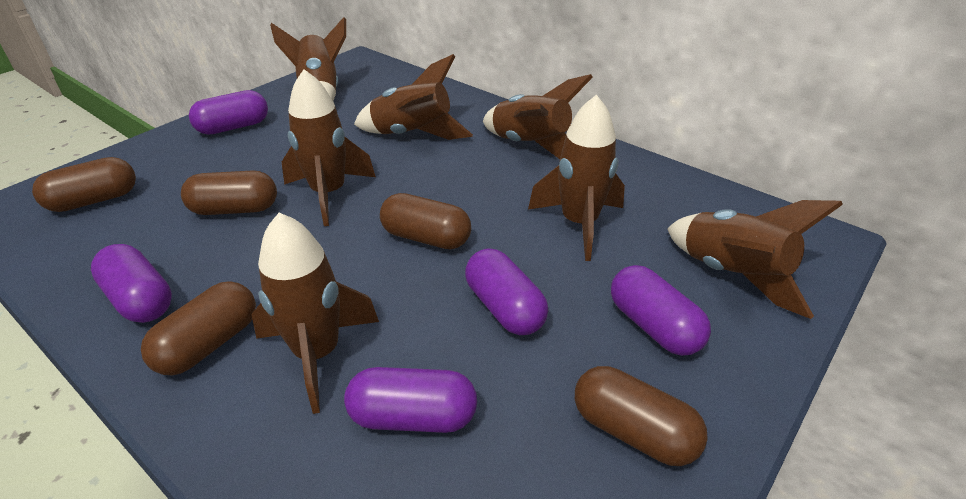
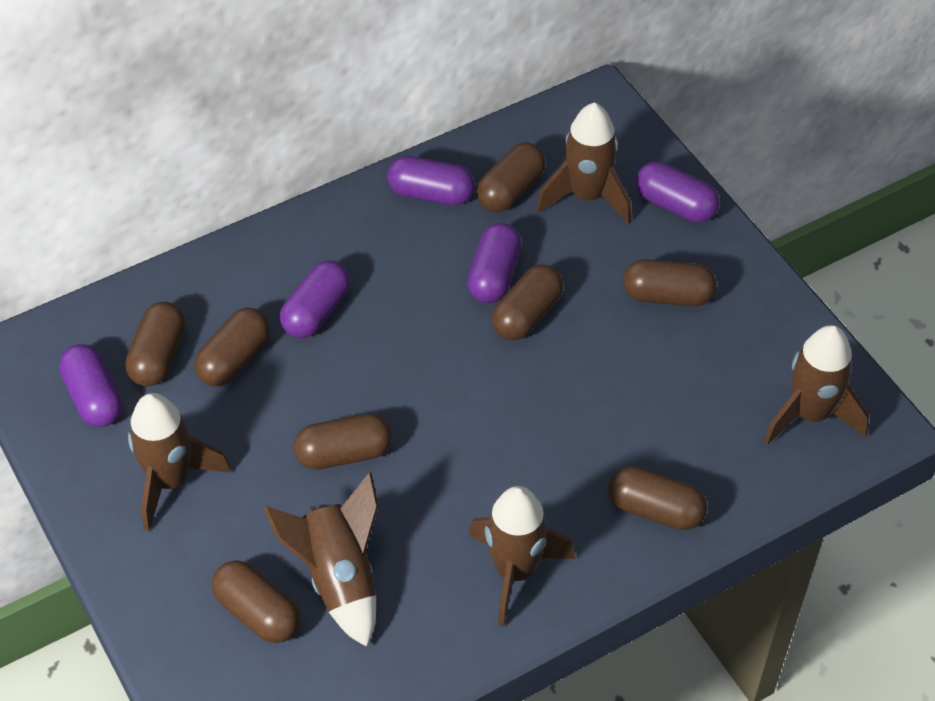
brown capsule: [32,157,136,212] [141,281,256,375] [181,170,277,215] [380,193,471,249] [575,366,708,466] = 5 -> [125,302,185,387] [194,308,270,387] [212,560,300,643] [293,414,392,469] [476,142,546,212] [492,264,563,340] [608,466,708,530] [623,259,717,306] = 8
brown rocket: [251,213,379,414] [270,17,346,101] [282,69,376,226] [354,54,473,140] [483,74,593,159] [528,95,625,261] [667,200,843,319] = 7 -> [128,393,231,531] [263,473,379,647] [468,486,575,627] [536,102,631,224] [764,325,869,445] = 5

